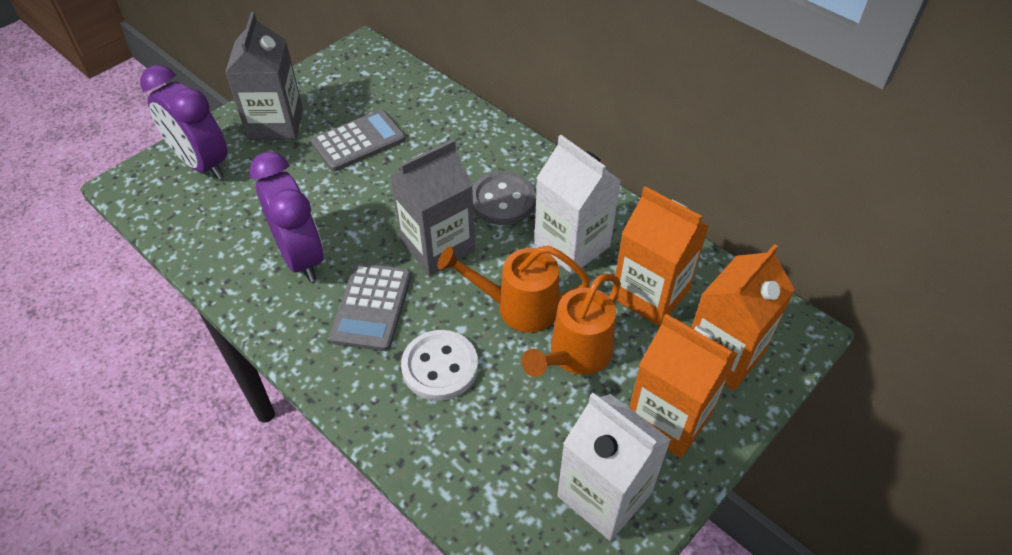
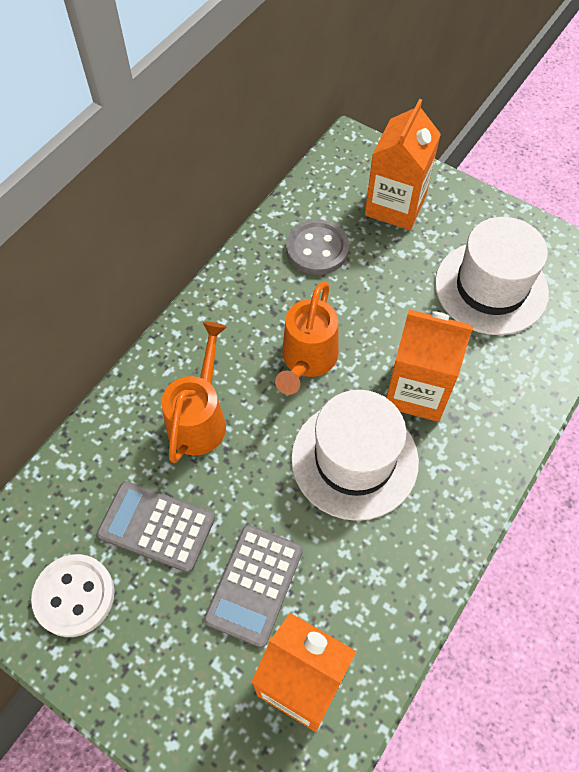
grey carton: [225,12,303,140] [390,139,475,276] = 2 -> none = 0
purple clock: [140,65,228,179] [249,152,324,282] = 2 -> none = 0
white carton: [534,135,621,275] [557,393,671,541] = 2 -> none = 0
white hat: none = 0 -> [291,390,419,521] [435,217,549,335] = 2

